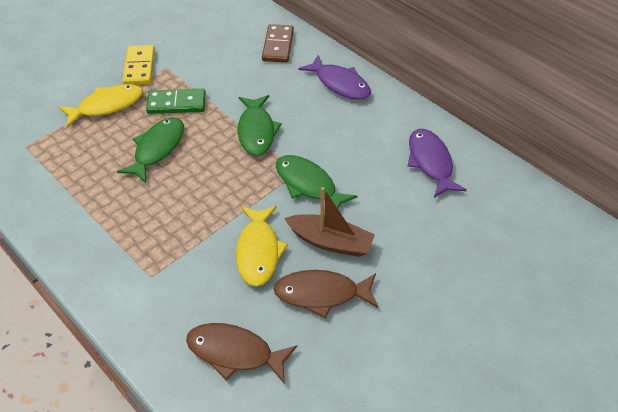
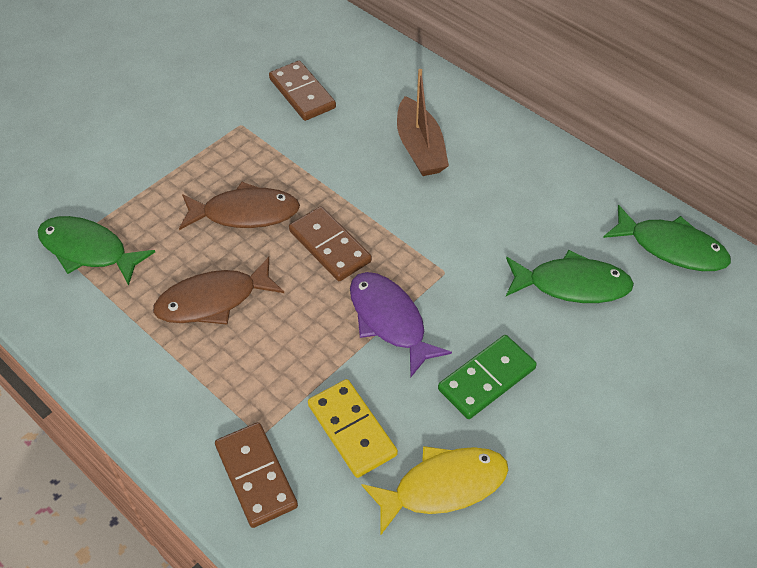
brown domino: [262,24,294,63] = 1 -> [215,422,298,528] [269,61,336,121] [289,206,372,281] = 3
purple fish: [298,55,371,100] [408,129,467,198] = 2 -> [350,272,452,377] = 1
yellow fish: [59,84,143,128] [236,206,288,286] = 2 -> [362,446,509,534] = 1

